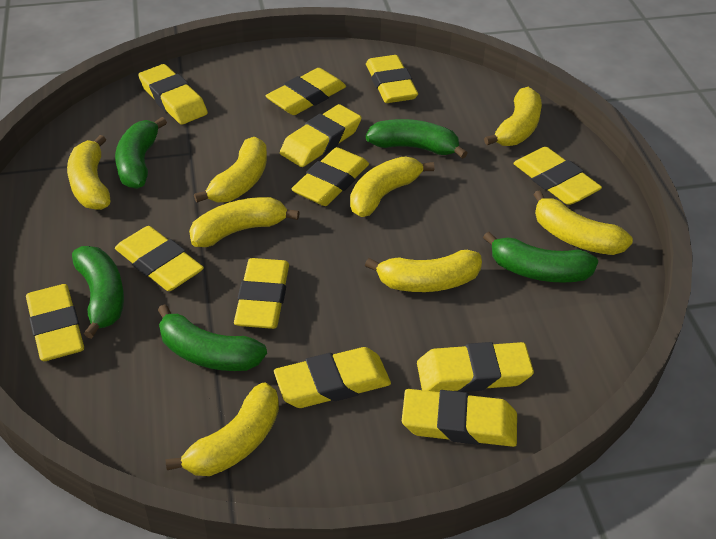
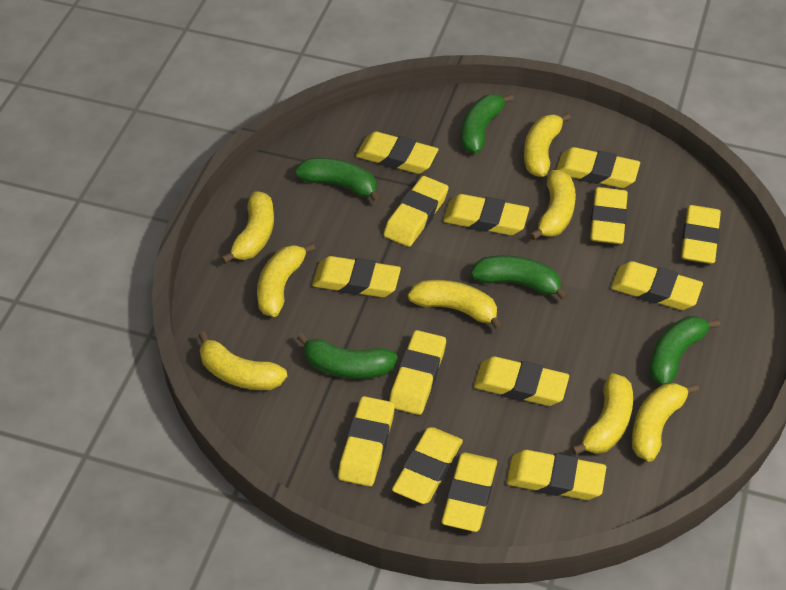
yellow eraser: [26,284,84,361] [115,226,204,291] [138,64,208,125] [234,258,289,329] [266,68,346,115] [274,347,391,408] [280,104,362,167] [291,147,369,206] [366,55,418,103] [402,389,517,447] [417,342,534,392] [513,147,602,205] = 12 -> [312,256,401,297] [338,396,395,487] [356,132,438,174] [384,176,449,247] [389,330,446,415] [392,427,463,504] [442,453,497,532] [443,194,529,235] [474,357,569,406] [506,450,606,500] [556,147,640,188] [590,187,628,244] [611,261,703,310] [681,205,721,264] = 14

